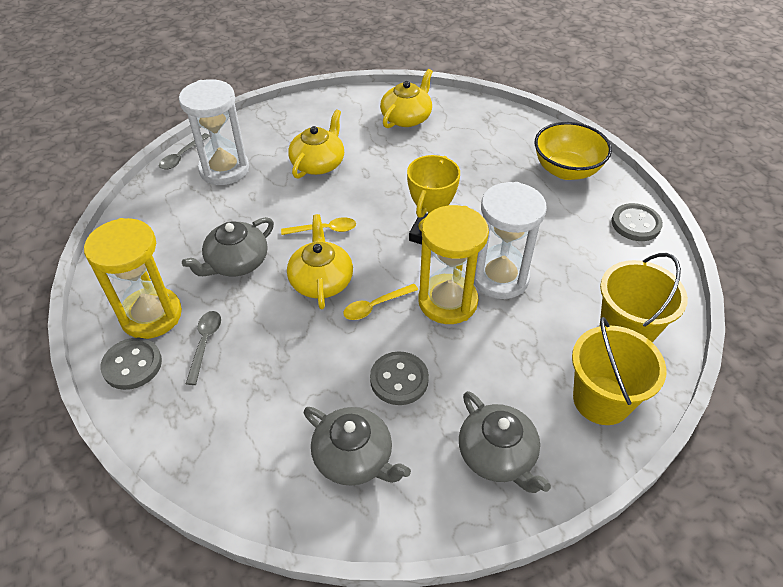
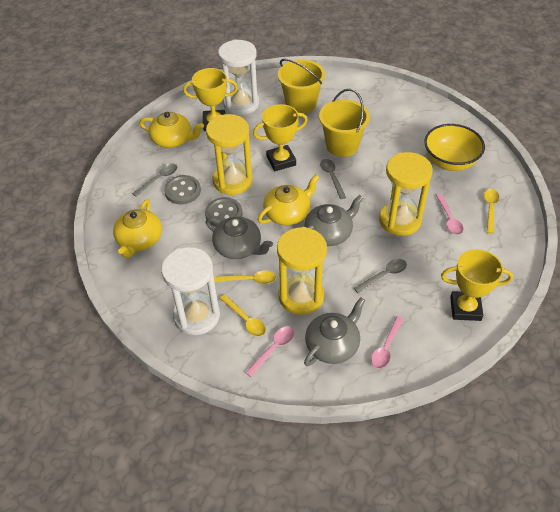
grey button: [100,338,162,390] [370,351,429,405] [612,203,663,241] = 3 -> [164,175,201,204] [205,197,242,227] = 2
grey spoon: [159,133,210,170] [186,311,221,385] = 2 -> [132,163,177,197] [320,159,346,199] [354,259,407,293] = 3
pink spoon: none = 0 -> [245,327,294,377] [371,316,404,369] [436,193,463,235] = 3
yellow hourglass: [84,218,182,339] [418,205,489,324] = 2 -> [206,114,253,195] [277,227,327,315] [379,152,433,236] = 3
yellow spoon: [281,217,356,235] [343,284,418,320] = 2 -> [214,271,276,284] [220,294,266,336] [484,189,499,234] = 3
yellow trophy: [407,155,460,244] = 1 -> [183,68,238,131] [253,104,308,171] [441,249,513,321] = 3

